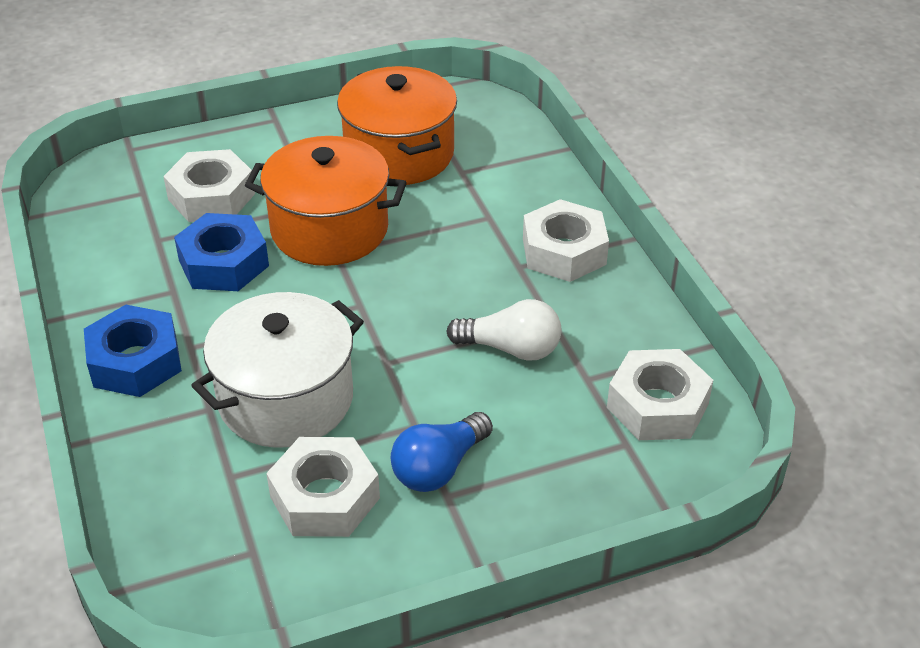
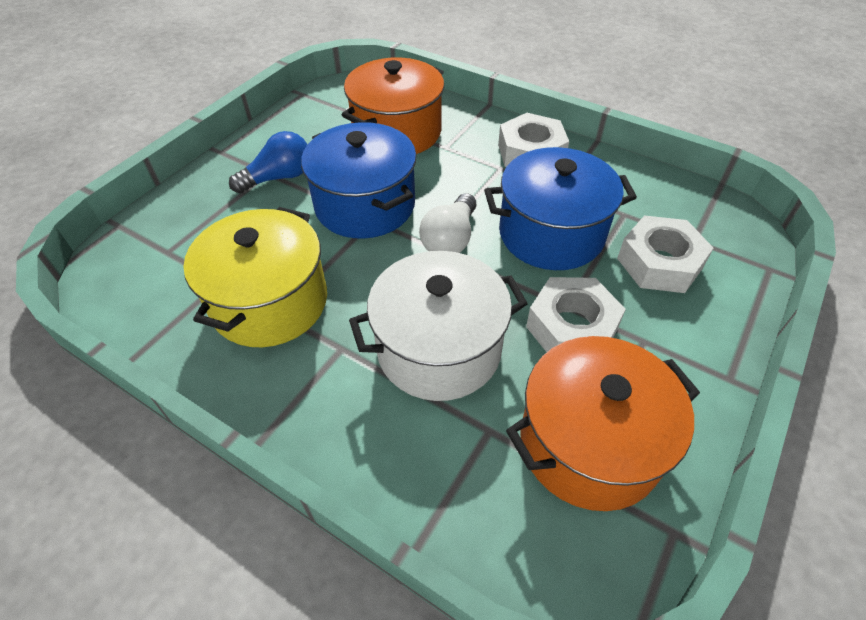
blue nut: [84,305,182,397] [174,213,269,291] = 2 -> none = 0
blue pot: none = 0 -> [301,122,417,239] [484,147,637,270] = 2
white nut: [163,149,255,222] [266,437,380,537] [523,199,609,282] [607,349,713,440] = 4 -> [498,113,569,167] [526,277,626,352] [617,215,714,293] = 3
yellow pot: none = 0 -> [183,207,327,347] = 1

